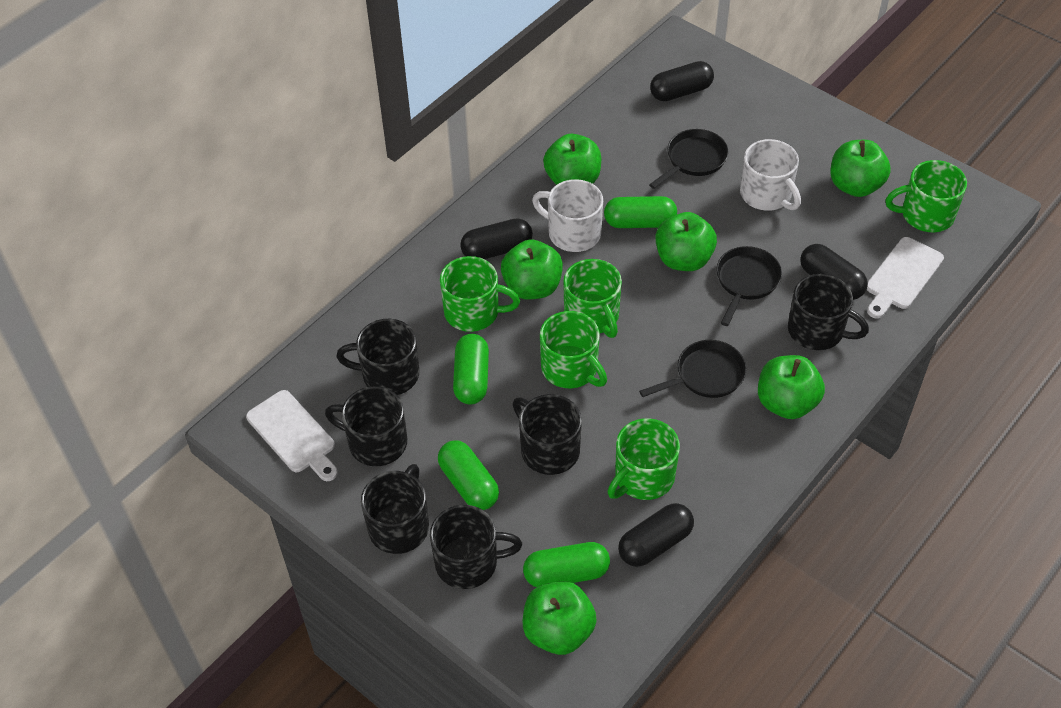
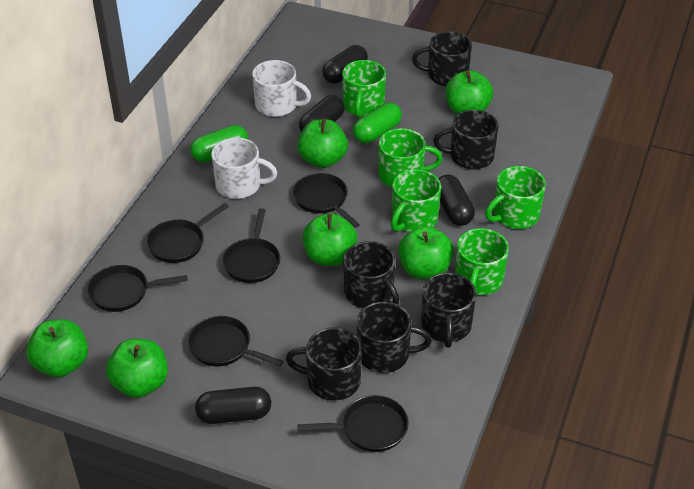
black pan: [639,340,746,398] [649,129,729,189] [716,246,782,326] = 3 -> [87,265,187,312] [146,203,229,263] [188,316,283,366] [222,208,280,283] [293,173,360,228] [297,395,409,452] = 6
green capsule: [438,440,499,510] [453,334,489,405] [523,542,610,587] [604,196,677,228] = 4 -> [191,125,248,162] [353,103,402,143] = 2
white cutting board: [246,390,338,481] [867,237,944,319] = 2 -> none = 0

